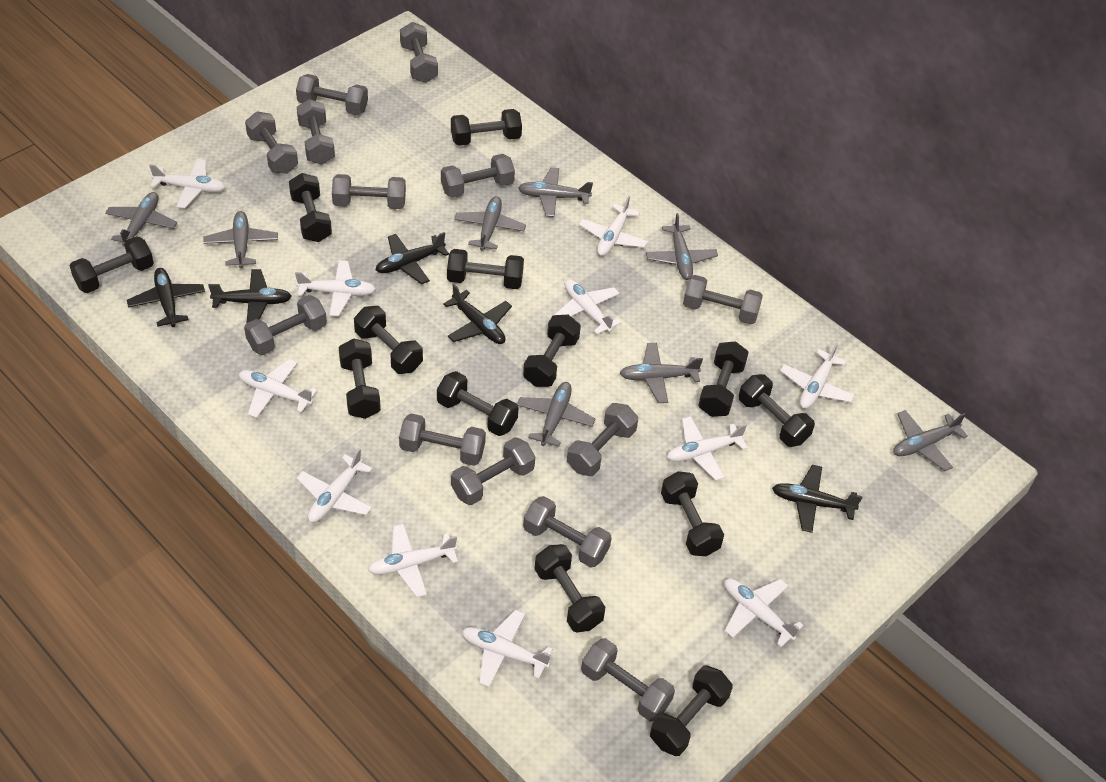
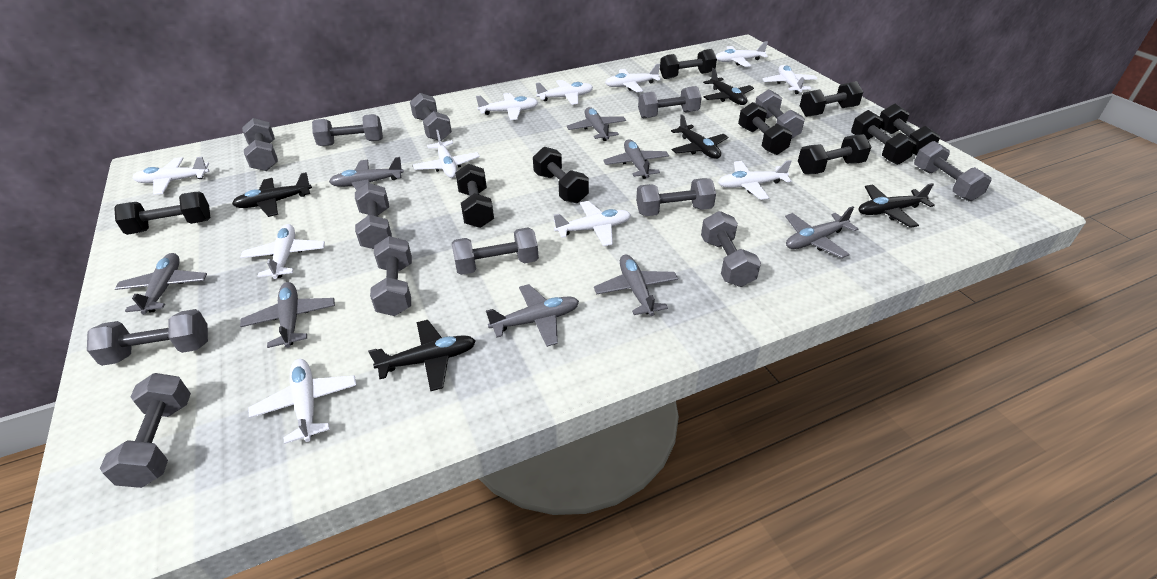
black dumbbell: [70,236,154,293] [289,173,332,242] [339,338,381,419] [354,306,423,374] [437,371,519,436] [447,249,524,289] [451,109,522,146] [523,315,581,387] [535,544,605,633] [650,665,733,756] [661,471,724,556] [698,341,749,417] [739,374,815,447] = 13 -> [114,192,210,235] [455,164,494,228] [533,146,589,203] [660,49,717,79] [738,102,792,155] [798,134,871,174] [800,81,863,117] [851,110,916,165] [880,104,940,156] = 9

